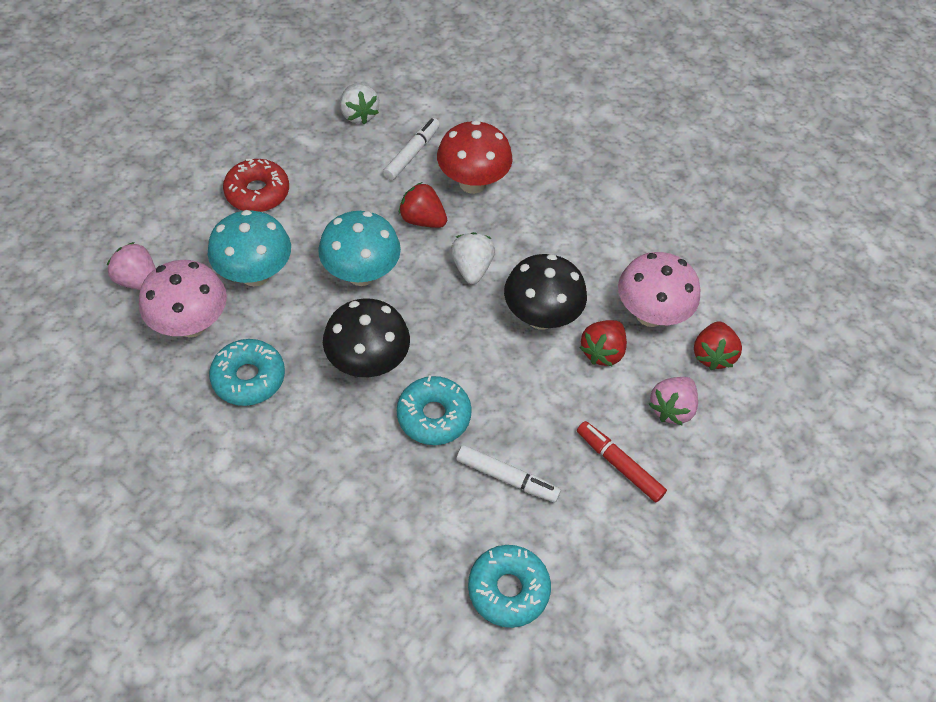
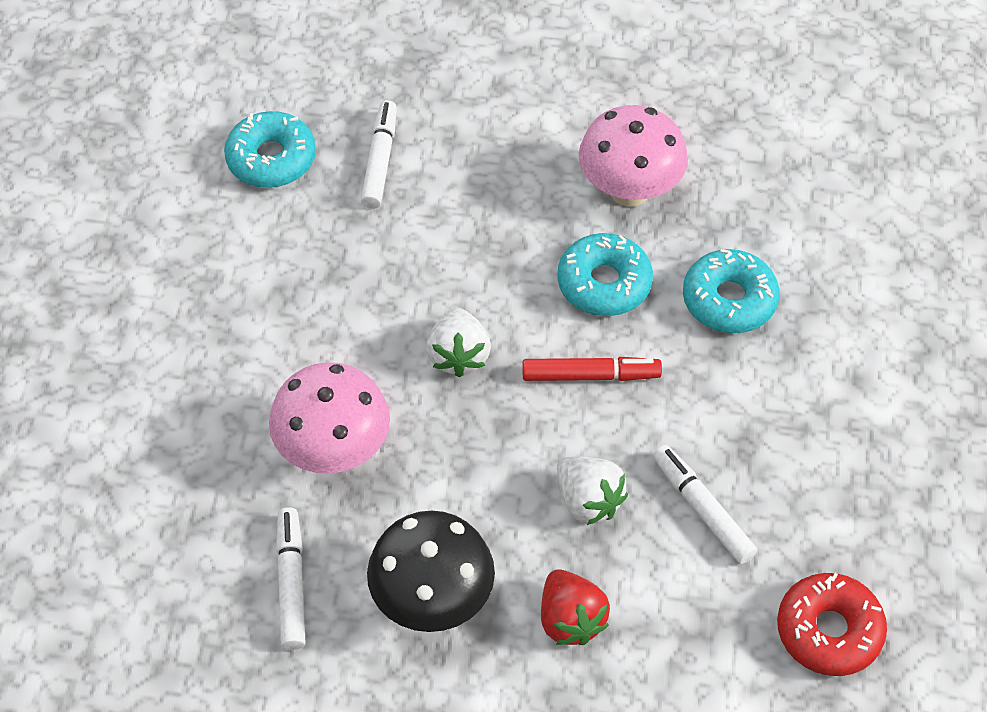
black mushroom: [323,298,410,377] [504,254,587,330] = 2 -> [367,511,495,632] = 1
pink strawberry: [107,242,156,290] [649,377,698,425] = 2 -> none = 0
red mushroom: [437,120,512,194] = 1 -> none = 0
red strawberry: [399,182,447,228] [580,320,627,366] [694,321,742,370] = 3 -> [541,570,610,645] = 1
turquoise mushroom: [208,210,291,286] [318,211,401,286] = 2 -> none = 0
white marker: [383,118,440,180] [456,445,561,502] = 2 -> [276,507,305,650] [361,100,397,209] [653,445,757,564] = 3

